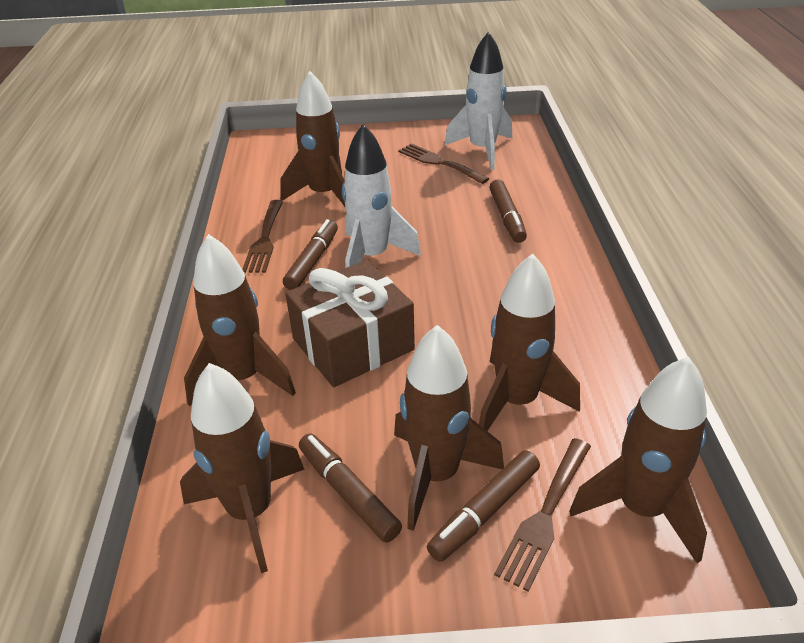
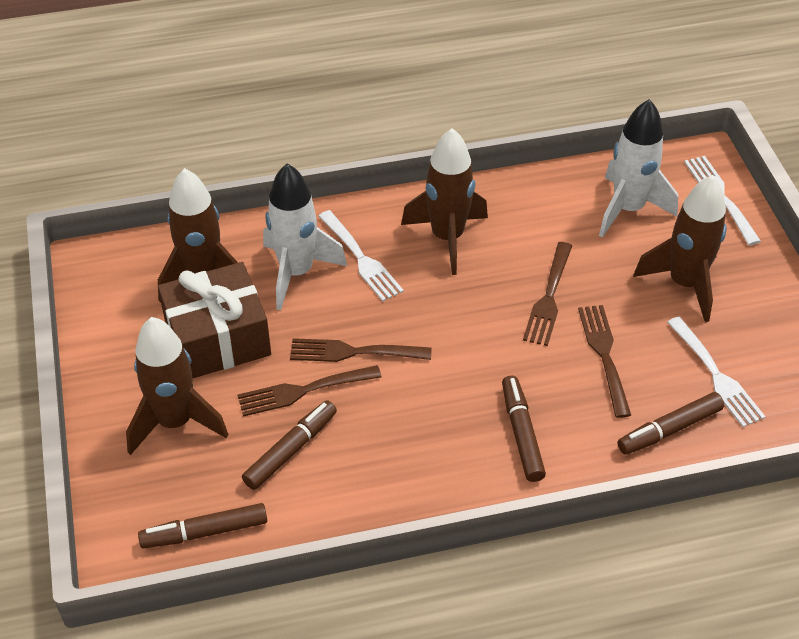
brown fork: [242,200,283,273] [398,143,489,184] [494,438,591,592] = 3 -> [238,365,382,417] [290,338,432,362] [523,242,572,346] [578,305,631,418] = 4
brown rocket: [180,363,305,573] [184,234,296,407] [280,71,345,207] [394,325,504,531] [479,253,580,431] [569,356,707,564] = 6 -> [126,317,229,455] [158,168,238,303] [401,128,488,275] [633,175,727,322] = 4
white fork: none = 0 -> [318,210,404,302] [667,317,766,427] [684,156,761,245] = 3

